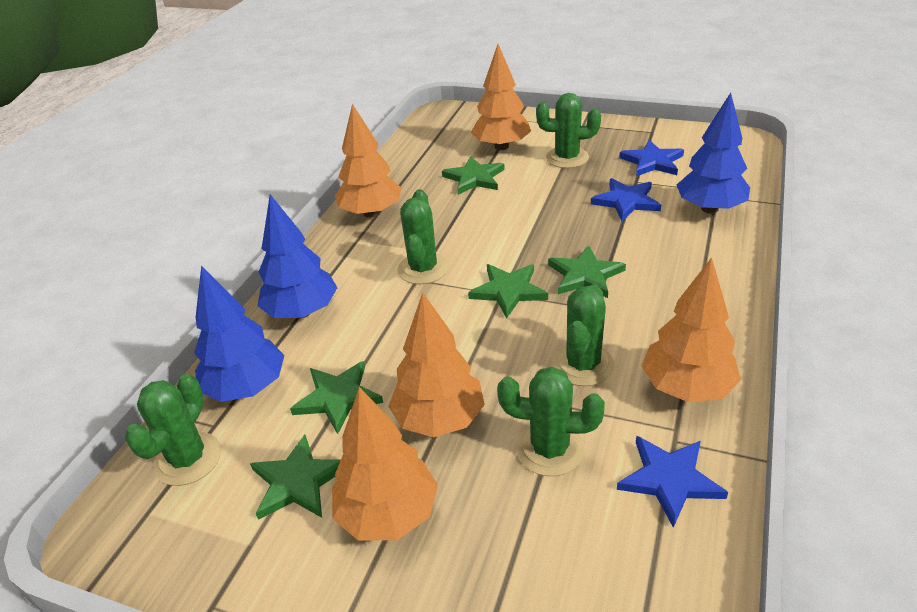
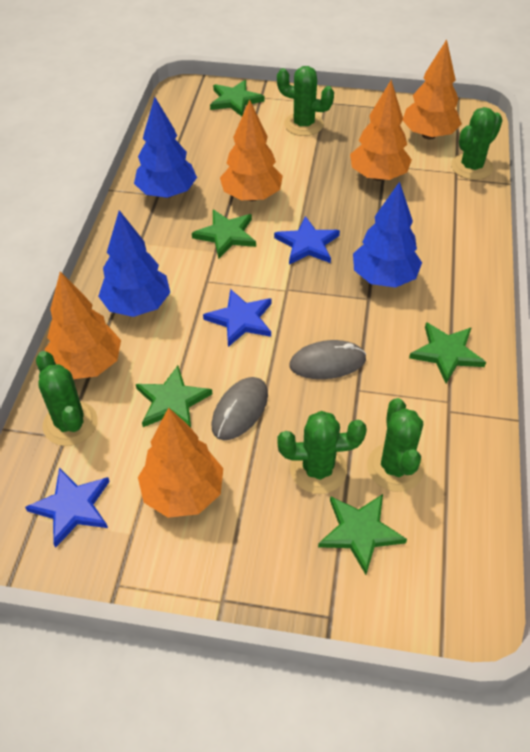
grey mouse: none = 0 -> [212,377,268,440] [289,340,366,379] = 2

